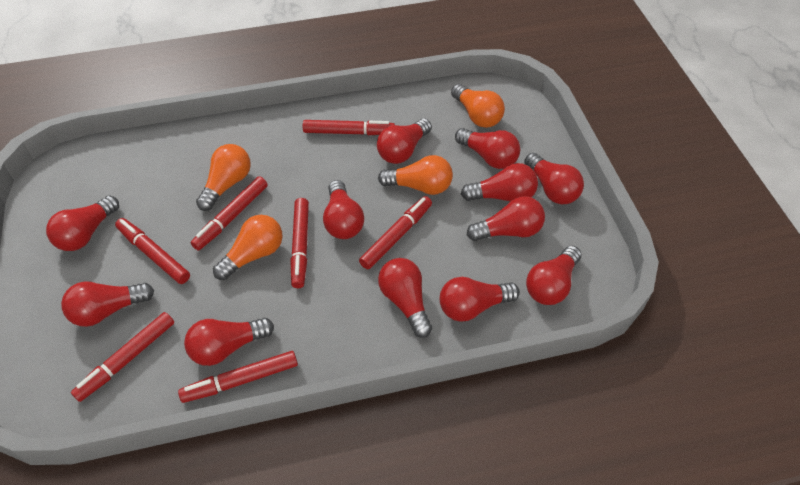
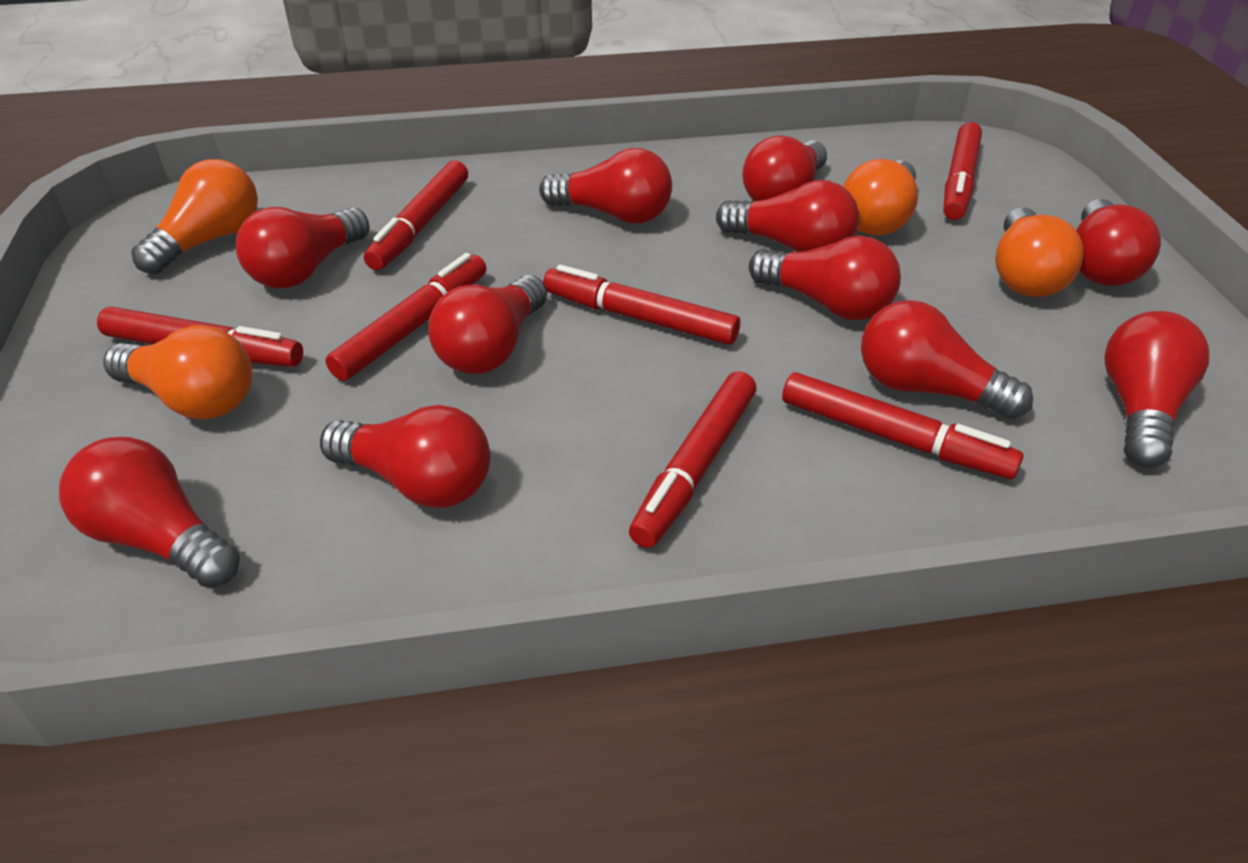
red light bulb: [46,196,119,251] [61,281,154,327] [184,318,274,366] [323,180,364,239] [377,118,432,164] [378,258,432,338] [440,277,520,322] [455,128,520,169] [461,163,538,201] [467,196,545,241] [524,153,584,204] [526,246,581,305] = 12 -> [59,437,240,588] [236,207,369,288] [320,405,491,508] [428,275,547,374] [539,148,672,224] [716,180,859,252] [742,135,827,201] [749,236,901,320] [861,300,1033,419] [1076,199,1161,286] [1104,311,1209,468] = 11

